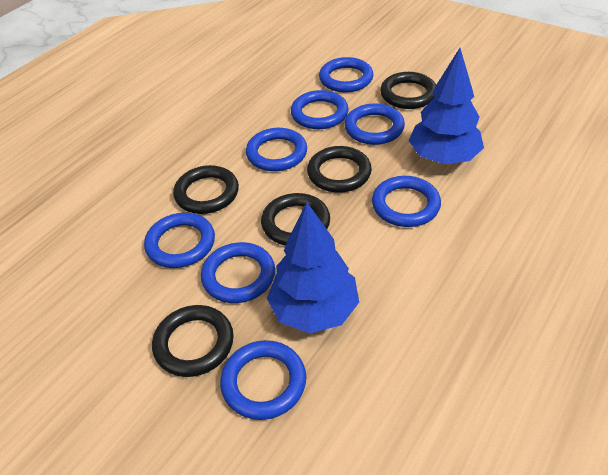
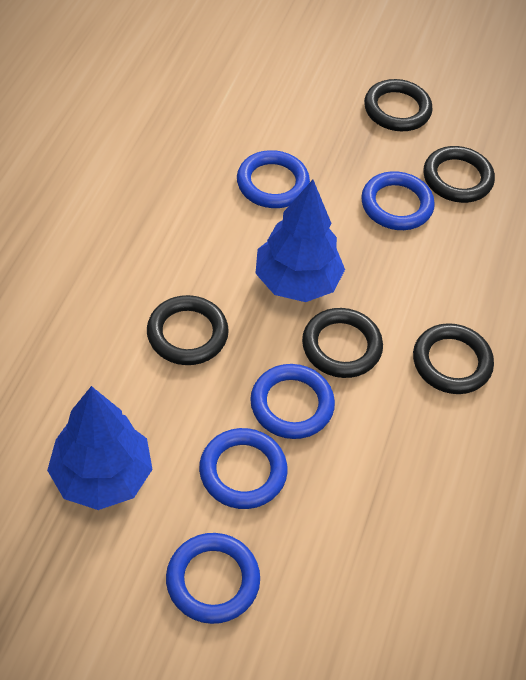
blue ring: [144,213,215,268] [201,242,275,303] [220,340,306,420] [246,128,307,171] [291,90,349,129] [319,57,374,93] [345,103,405,145] [372,176,441,227] = 8 -> [166,533,260,624] [199,428,288,509] [237,150,310,208] [250,364,335,439] [361,171,435,230] = 5

